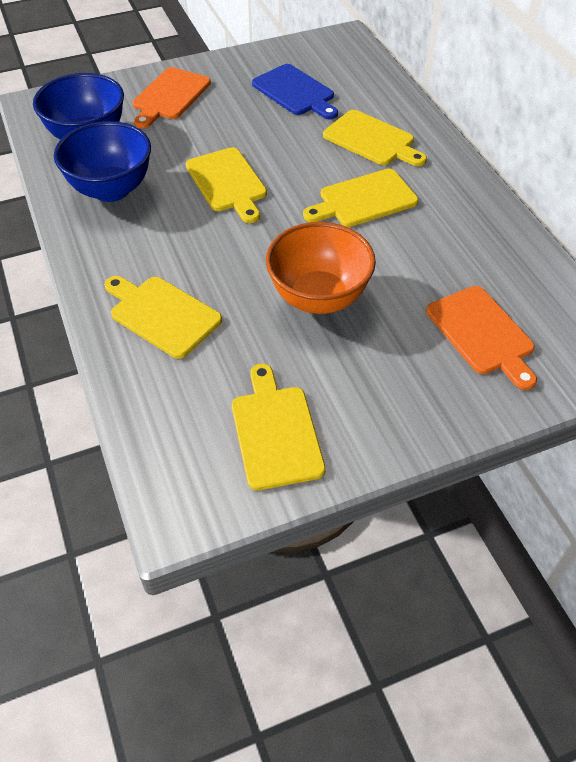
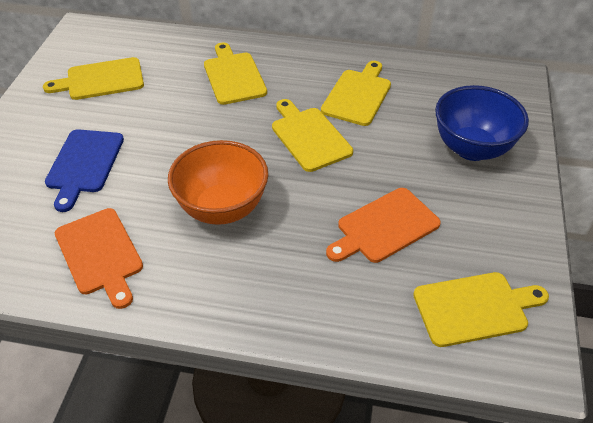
blue bowl: [33,73,124,140] [54,121,151,202] = 2 -> [435,85,529,161] = 1

